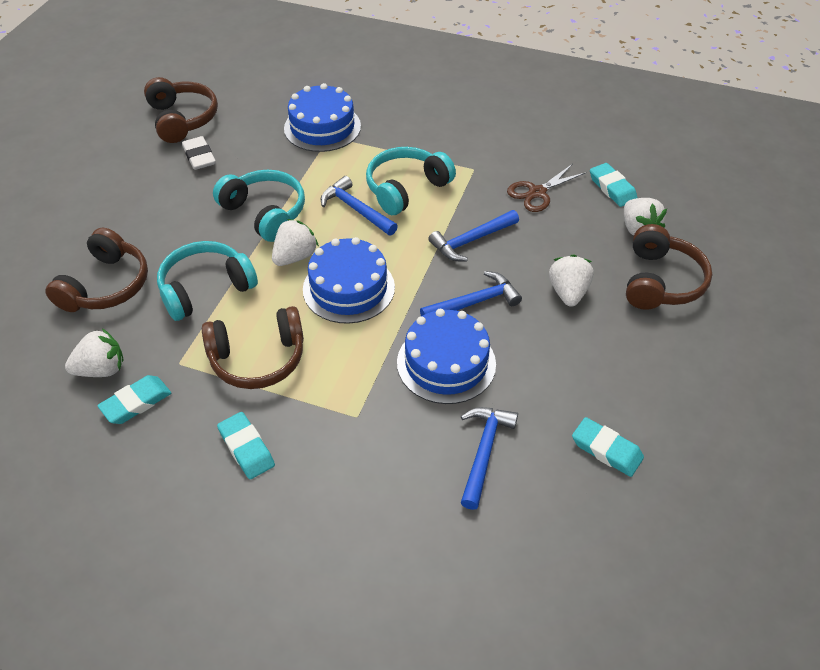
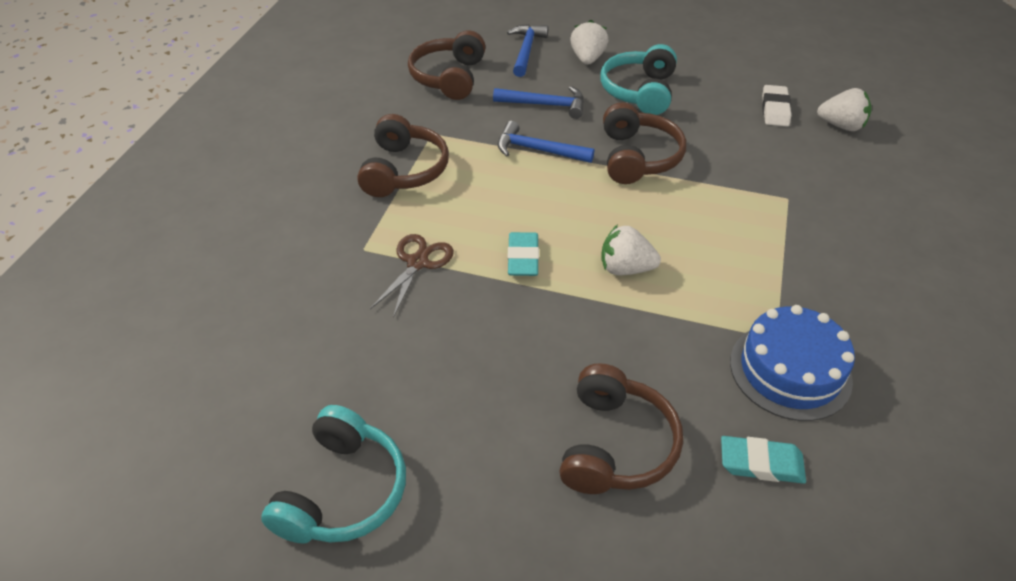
blue cake: [284,83,361,152] [303,237,395,324] [397,309,496,404] = 3 -> [730,305,855,421] = 1
blue hammer: [321,176,398,236] [420,271,522,316] [429,210,519,261] [461,407,518,510] = 4 -> [493,86,584,119] [498,121,594,163] [507,24,548,77] = 3
turquoise eraser: [97,375,171,424] [217,412,275,479] [572,417,644,477] [590,163,638,207] = 4 -> [507,232,539,276] [721,436,806,484] = 2
turquoise headphones: [157,241,258,321] [213,170,305,242] [366,147,456,215] = 3 -> [261,405,406,544] [600,44,677,115] = 2
white strawberry: [65,328,124,377] [272,219,319,266] [549,254,594,307] [624,198,667,236] = 4 -> [570,20,608,65] [602,224,661,275] [817,88,872,131] = 3

